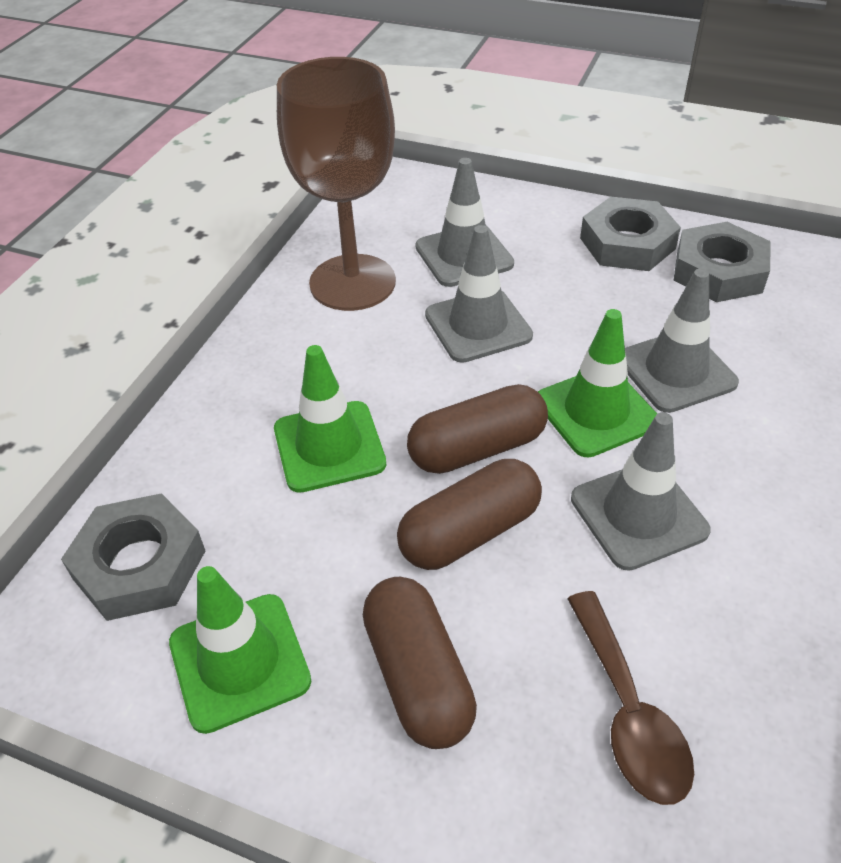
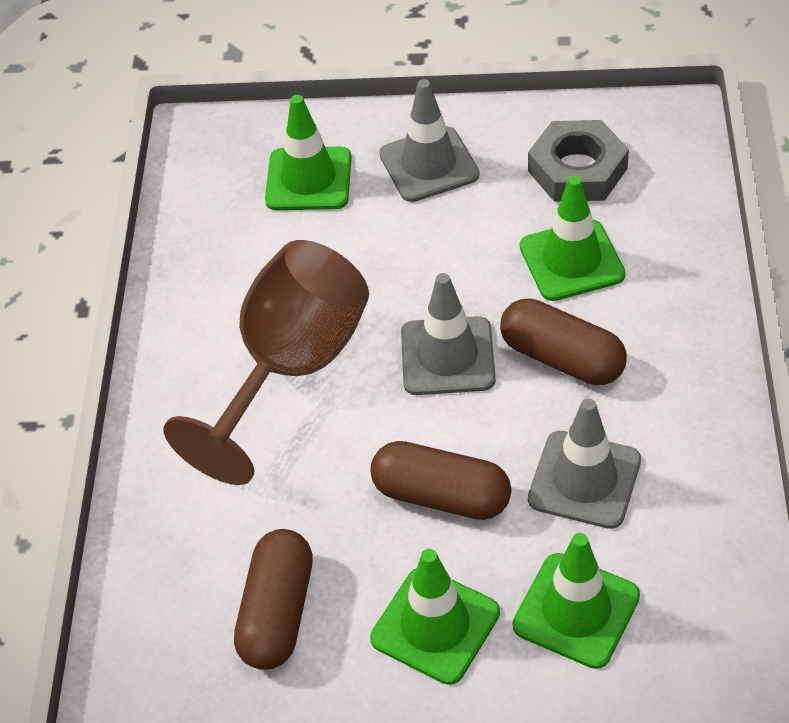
brown spoon: [567,591,694,805] = 1 -> none = 0
green traffic cone: [169,566,311,734] [274,345,386,493] [538,309,657,458] = 3 -> [265,95,352,210] [370,549,500,685] [513,533,640,669] [520,175,626,301] = 4
grey nut: [61,493,205,621] [580,197,681,271] [673,222,771,302] = 3 -> [528,120,629,202] = 1
grey traffic cone: [415,158,514,287] [425,225,533,363] [571,412,711,571] [625,269,739,413] = 4 -> [379,79,480,202] [401,273,496,395] [528,398,641,529] = 3

